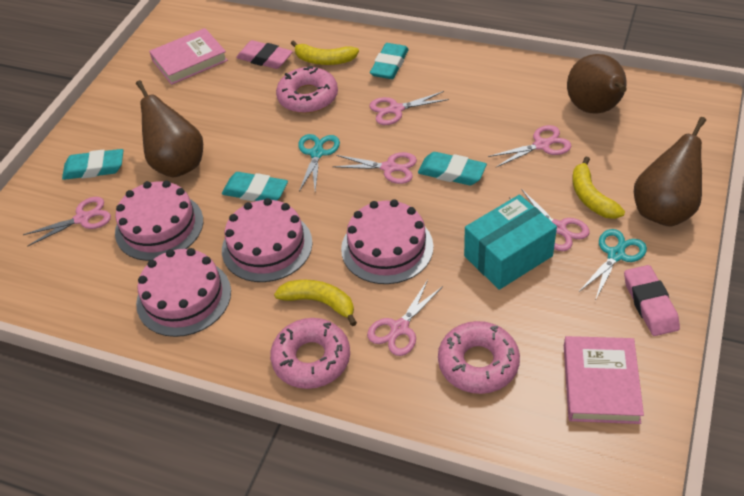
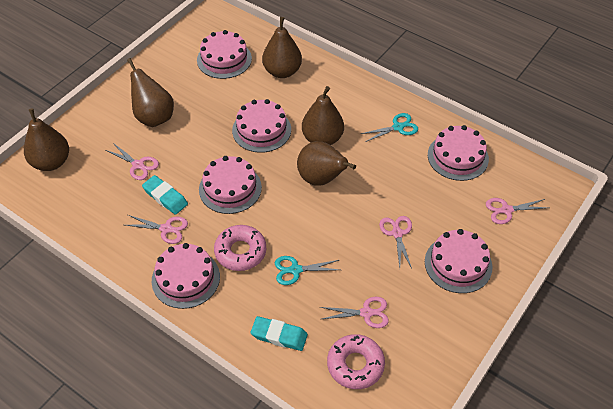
brown pear: [136,80,203,178] [567,54,627,113] [634,117,706,227] = 3 -> [24,108,69,171] [127,58,174,127] [262,17,302,78] [297,141,356,186] [302,86,344,145] = 5
pink book: [149,28,228,85] [564,336,644,424] = 2 -> none = 0
pink cake: [115,180,203,261] [136,248,231,337] [222,198,313,282] [341,199,433,284] = 4 -> [152,243,220,309] [197,30,252,79] [199,156,262,214] [232,99,291,153] [425,229,492,293] [428,125,489,181] = 6
pink donut: [270,318,350,389] [276,66,338,113] [438,321,520,394] = 3 -> [214,225,266,271] [327,334,385,389] = 2
pink eraser: [236,40,293,69] [624,265,680,336] = 2 -> none = 0
pink scissors: [23,197,111,247] [332,152,417,184] [367,280,443,356] [369,91,449,125] [488,125,572,168] [510,189,590,251] = 6 -> [105,142,159,180] [125,215,188,244] [320,297,389,328] [379,216,412,268] [486,198,548,224] = 5
turquoise box: [464,195,557,290] = 1 -> none = 0
turquoise eraser: [62,149,124,180] [222,172,288,201] [370,43,409,79] [418,152,487,185] = 4 -> [142,175,188,215] [251,316,308,351] = 2
yellow banana: [274,280,357,326] [291,40,359,65] [572,156,625,219] = 3 -> none = 0

